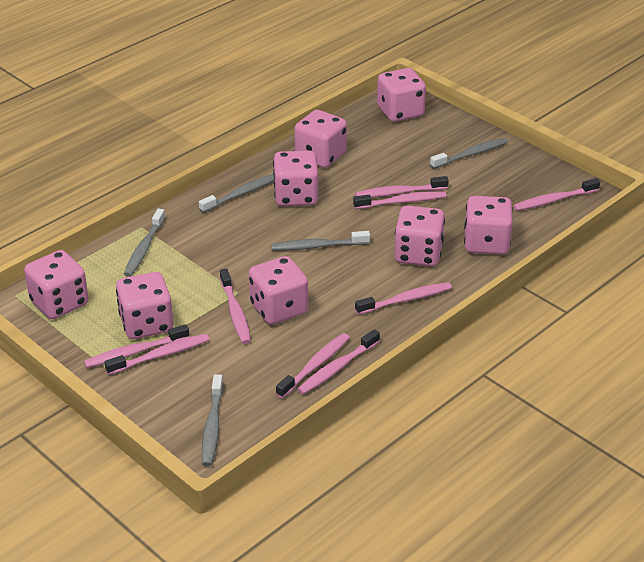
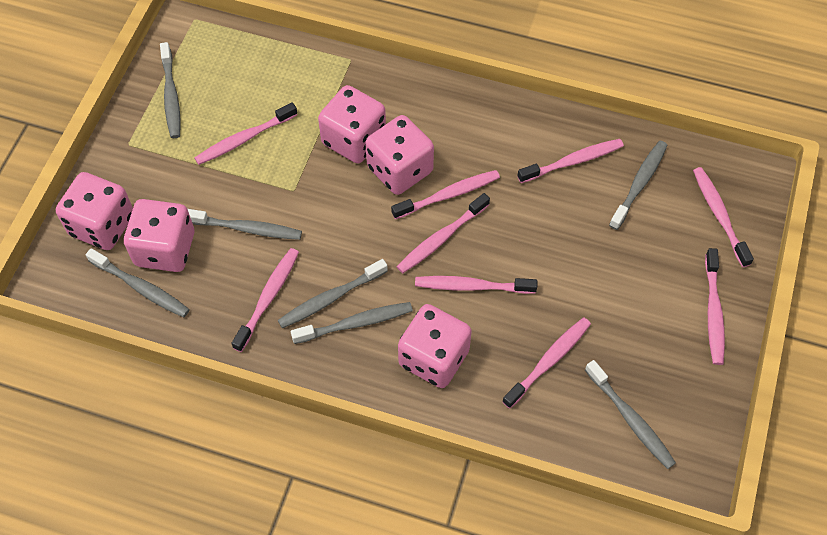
grey toothbrush: [124,208,165,277] [199,174,274,213] [202,374,223,466] [271,231,370,251] [430,138,508,169] = 5 -> [86,248,190,317] [160,42,181,138] [188,209,302,240] [278,259,388,328] [291,302,413,344] [585,360,676,469] [609,141,668,230] = 7
pink dice: [24,250,89,319] [116,272,173,339] [249,256,308,325] [273,151,318,206] [294,110,347,168] [377,68,426,122] [394,205,445,266] [464,196,513,255] = 8 -> [56,172,133,250] [124,199,194,272] [318,85,386,163] [365,115,434,195] [398,304,472,388] = 5

